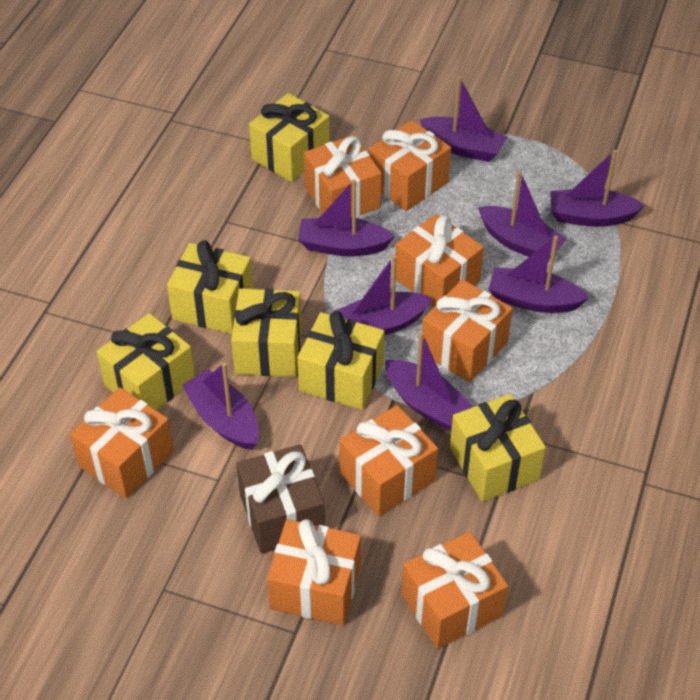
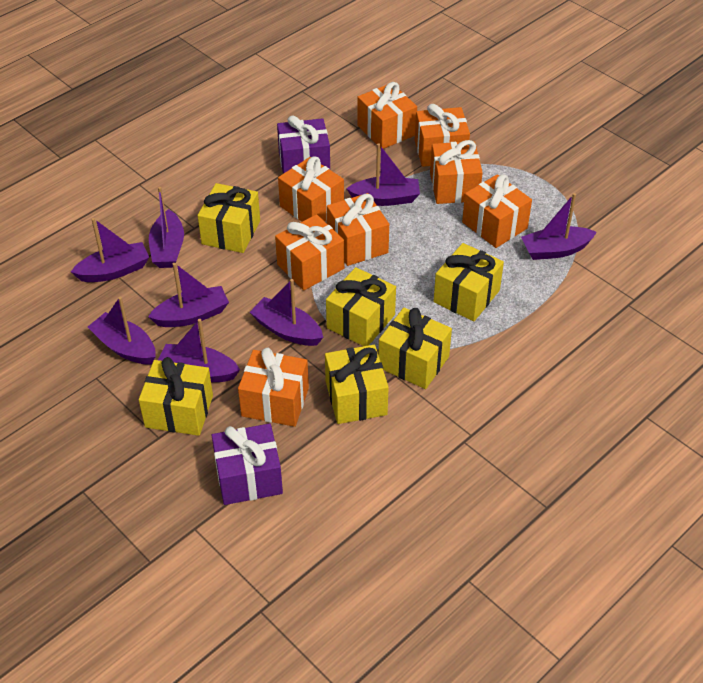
brown gift: [236,444,325,554] = 1 -> none = 0
purple gift: none = 0 -> [211,423,283,505] [277,115,330,174] = 2

